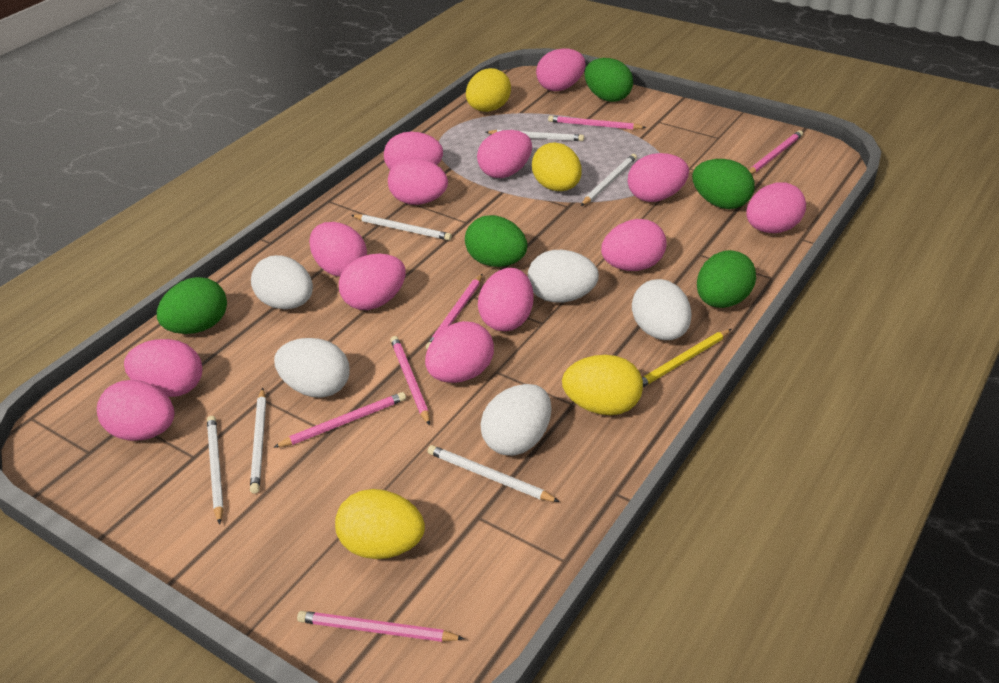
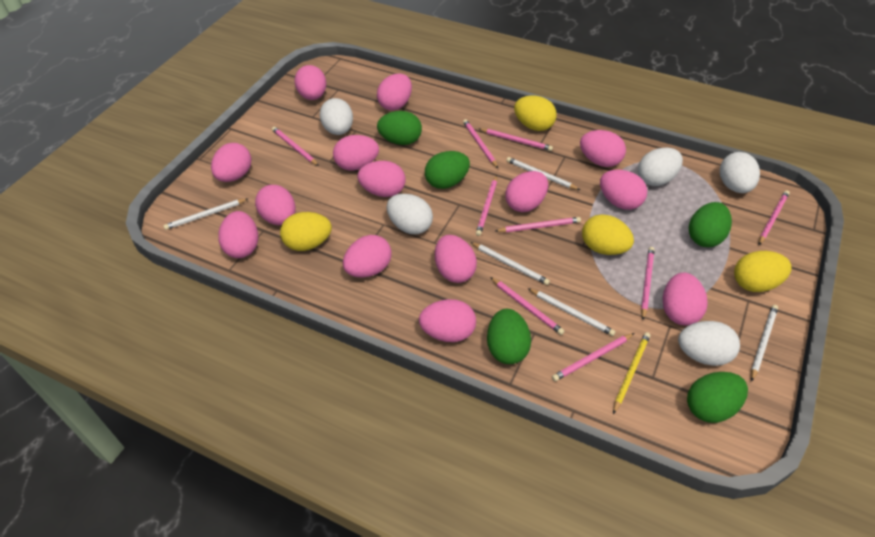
pink egg: [97,380,174,441] [124,339,202,397] [309,222,367,277] [339,254,406,310] [384,132,443,170] [388,158,448,205] [425,321,494,383] [477,130,532,178] [478,268,534,331] [536,49,586,91] [601,219,666,271] [628,153,689,202] [746,182,806,233] = 13 -> [211,143,251,182] [218,211,258,258] [255,185,296,225] [294,65,326,100] [333,135,379,170] [343,235,392,277] [358,161,405,197] [377,73,412,111] [419,299,476,342] [435,235,477,283] [505,171,548,212] [580,130,626,167] [600,170,647,210] [663,273,707,325] = 14
pink pencil: [273,392,406,448] [297,611,465,642] [390,336,430,426] [426,274,483,350] [548,115,646,130] [749,130,803,174] = 6 -> [272,127,319,166] [463,119,498,168] [476,175,497,236] [479,128,553,151] [490,277,565,335] [495,217,581,232] [552,333,634,381] [641,247,655,320] [758,190,790,245] = 9
white pencil: [207,416,224,524] [250,388,266,494] [351,214,452,240] [428,445,560,502] [486,130,584,141] [581,154,637,206] = 6 -> [163,198,249,230] [471,242,550,285] [506,157,580,190] [528,288,616,336] [751,305,778,382] = 5

